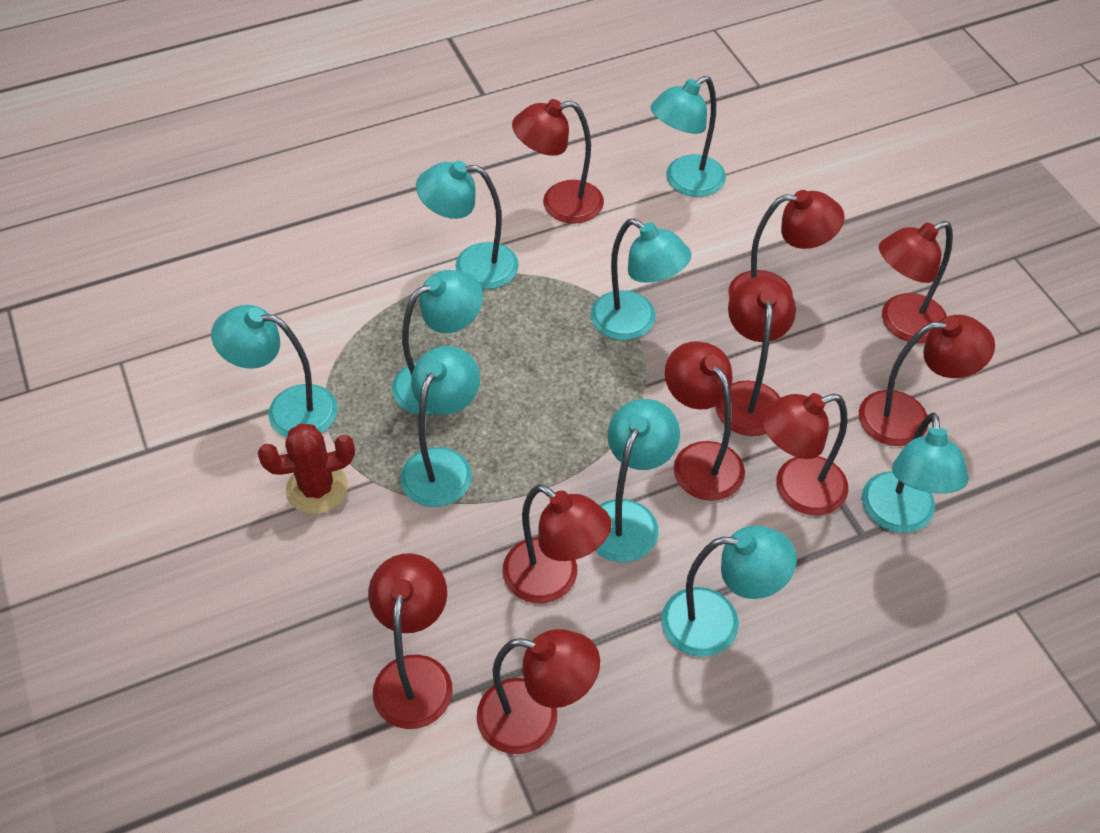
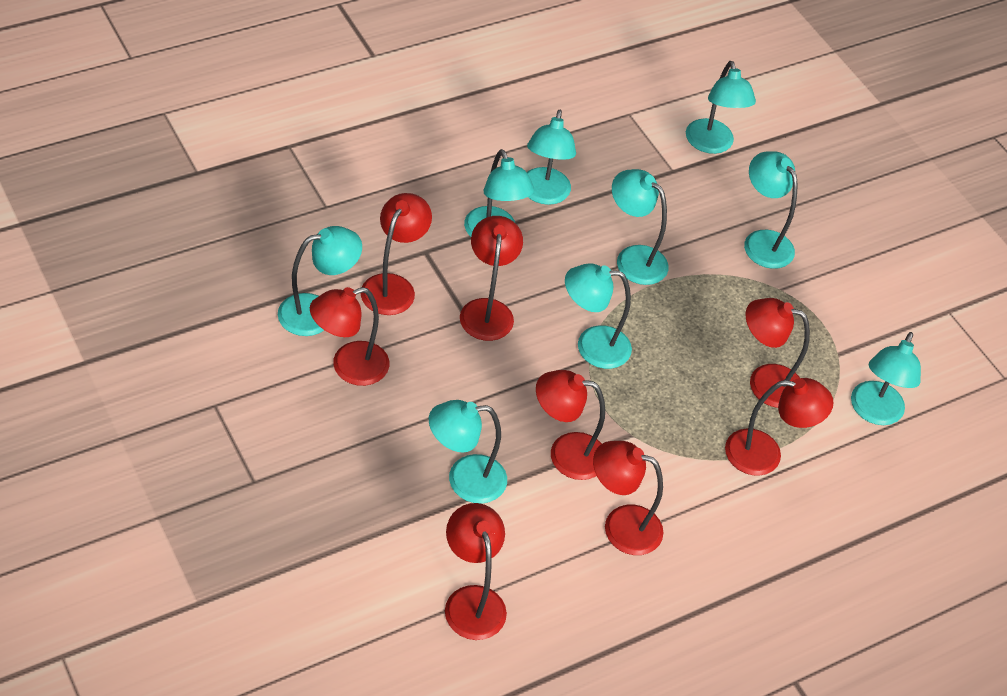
red cactus: [258,423,355,514] = 1 -> none = 0
red lamp: [368,553,452,729] [477,629,600,754] [502,484,612,603] [512,99,604,224] [665,341,745,501] [715,277,796,436] [728,190,844,298] [761,393,849,515] [859,315,995,446] [879,221,953,343] = 10 -> [310,287,389,386] [361,193,432,315] [445,503,507,640] [460,216,523,341] [536,370,605,480] [593,441,664,555] [725,378,834,476] [745,298,810,408] = 8

